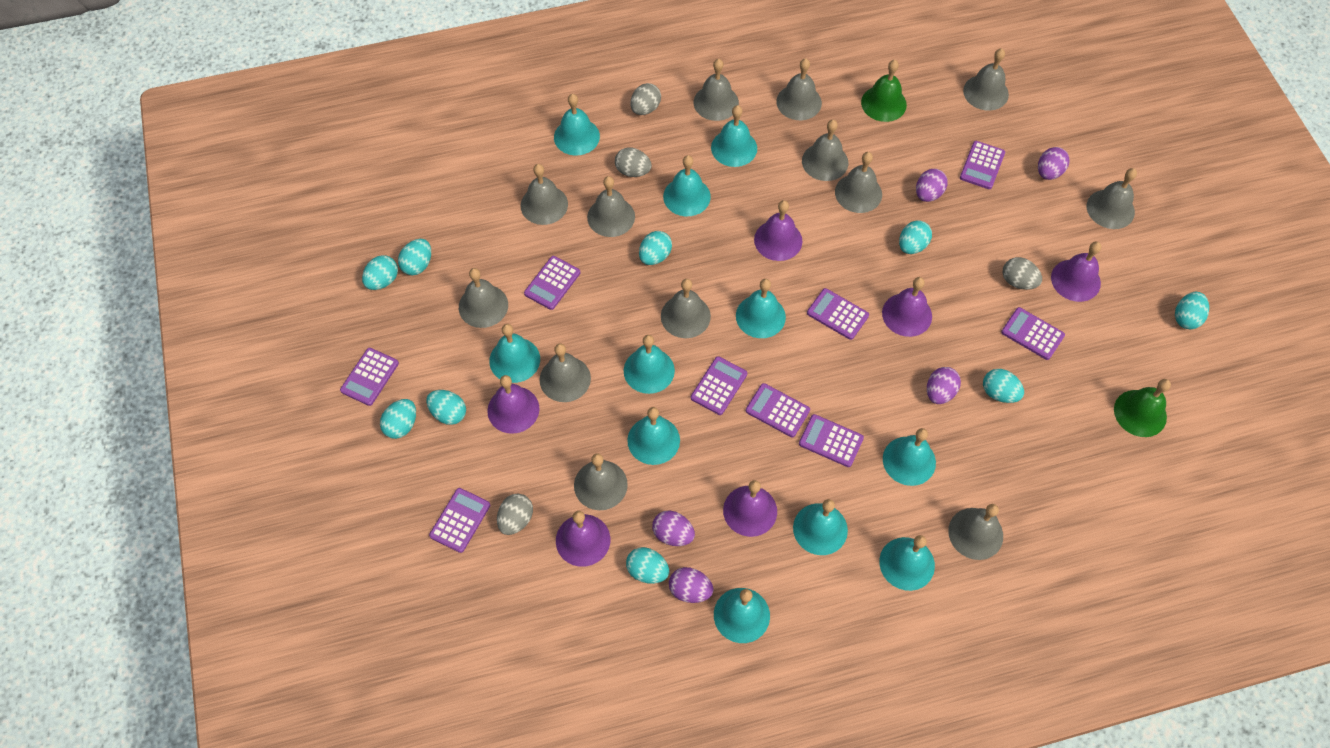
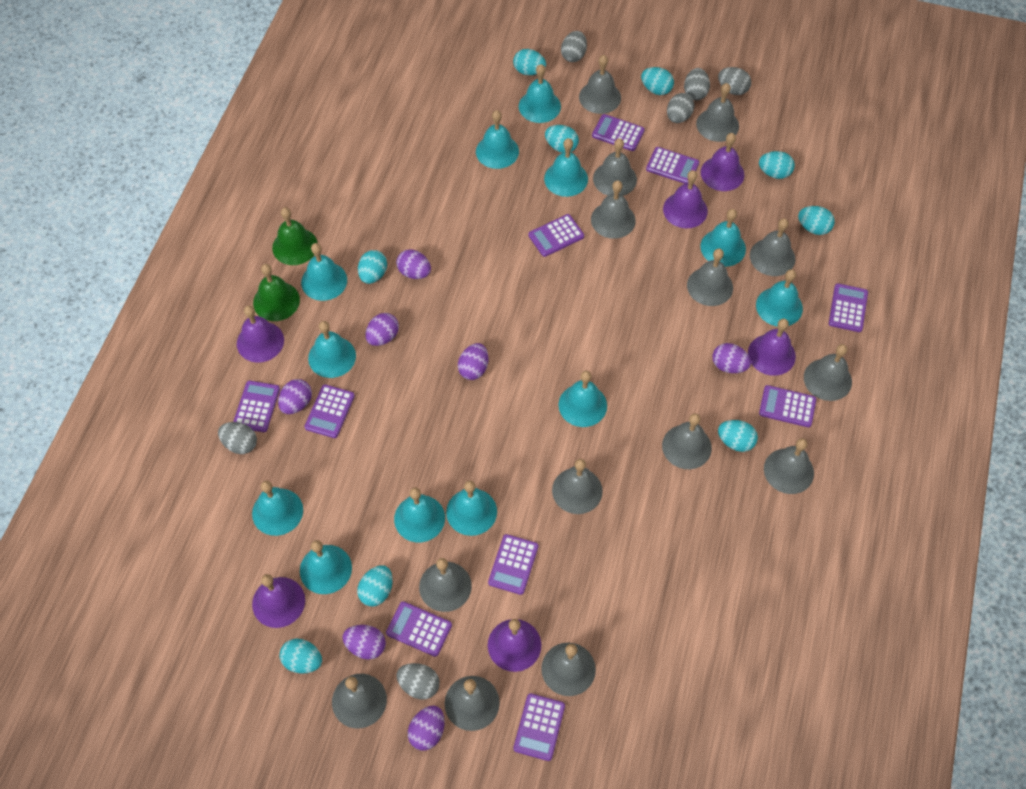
grey bell: [459,268,508,328] [521,164,568,225] [539,343,591,402] [574,453,628,510] [587,176,635,237] [661,279,711,338] [694,59,739,121] [776,58,822,120] [802,120,848,181] [835,152,882,213] [948,504,1003,560] [963,48,1009,111] [1087,168,1137,229] = 13 -> [332,674,387,729] [419,558,472,612] [445,676,500,731] [541,643,596,696] [552,459,603,514] [579,55,621,114] [591,180,636,239] [593,138,637,196] [662,413,712,469] [687,248,733,306] [696,83,739,142] [750,218,795,276] [764,438,814,494] [804,344,852,401] = 14
grey egg: [497,494,533,535] [615,147,652,177] [630,83,661,115] [1003,257,1042,290] = 4 -> [218,422,257,454] [397,663,440,700] [561,31,587,62] [667,93,694,123] [684,68,710,100] [718,67,751,95] = 6
purple calculator: [340,348,399,406] [429,488,490,553] [524,256,580,310] [691,356,747,415] [746,383,810,437] [799,414,864,467] [807,288,869,340] [960,141,1005,189] [1001,307,1065,360] = 9 -> [233,381,280,432] [304,384,355,438] [386,601,452,657] [488,534,538,595] [513,693,565,761] [528,214,584,257] [592,114,645,151] [646,147,699,184] [759,385,816,427] [829,283,868,332] = 10
purple egg: [652,510,695,546] [669,567,714,603] [916,169,948,202] [927,367,961,404] [1038,147,1070,180] = 5 -> [278,379,312,414] [342,625,386,659] [365,313,399,346] [396,249,431,279] [408,706,445,750] [458,343,488,380] [712,343,751,373] = 7
turquoise bell: [489,324,540,383] [554,94,600,155] [624,335,675,394] [627,407,680,465] [663,155,711,216] [711,105,757,167] [714,588,770,643] [736,279,786,338] [793,499,848,555] [879,535,935,591] [883,428,936,486] = 11 -> [252,481,303,536] [300,540,352,594] [301,243,347,301] [308,321,356,378] [394,487,445,542] [446,481,497,536] [476,110,519,169] [519,64,561,123] [544,138,588,197] [558,371,607,427] [700,209,746,267] [756,269,803,326] = 12

